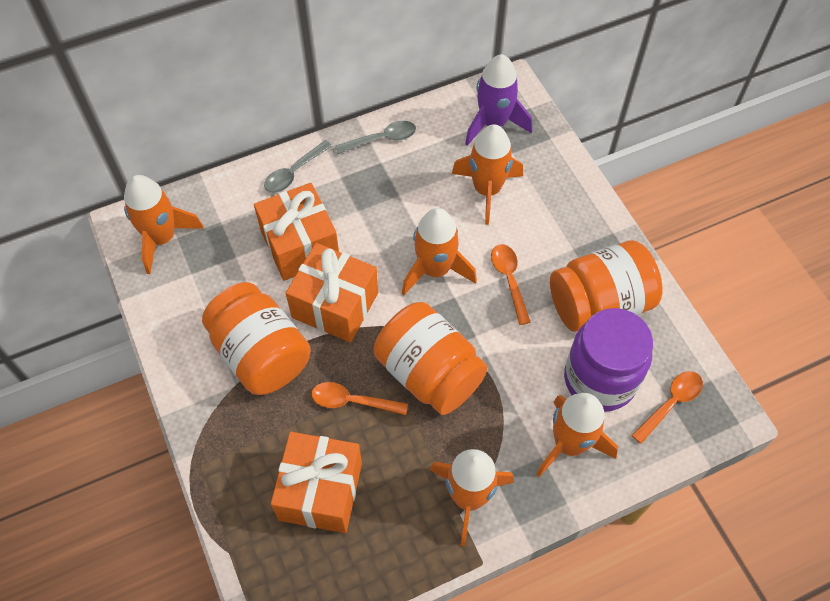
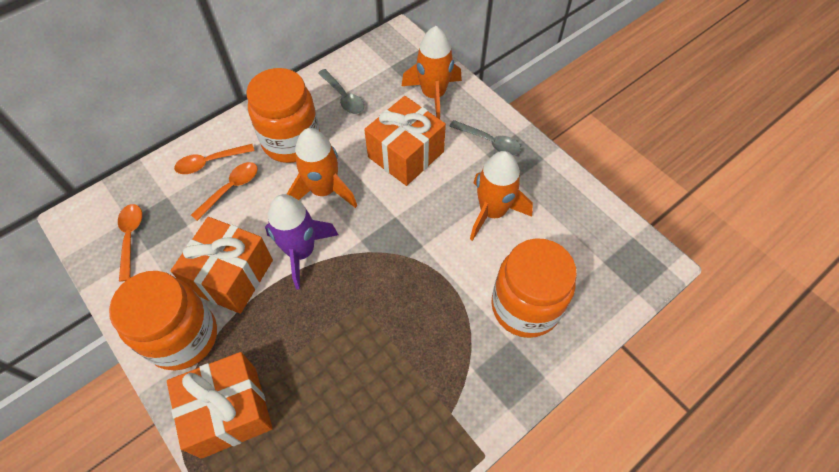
orange rocket: [124,175,204,274] [402,208,477,295] [430,449,514,546] [452,124,523,225] [536,393,618,477] = 5 -> [287,128,357,208] [402,26,462,119] [470,151,533,241] = 3
purple jar: [564,308,653,412] = 1 -> none = 0

